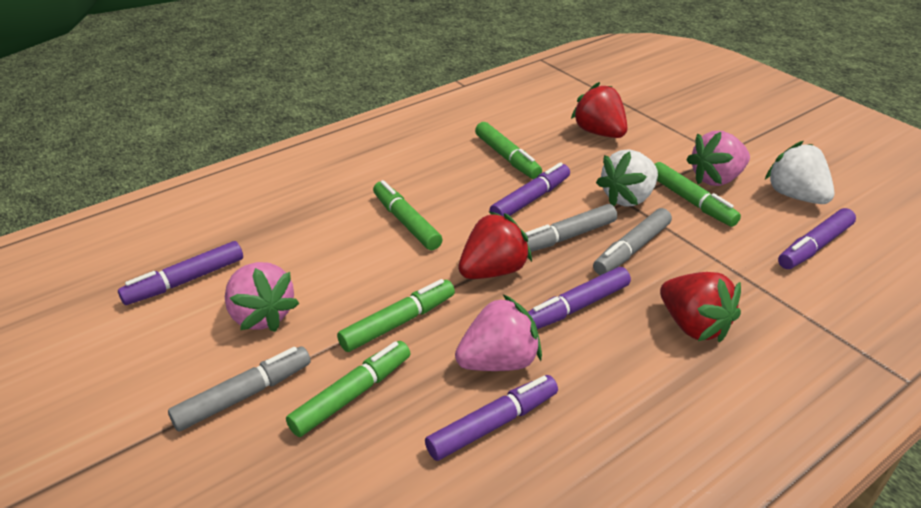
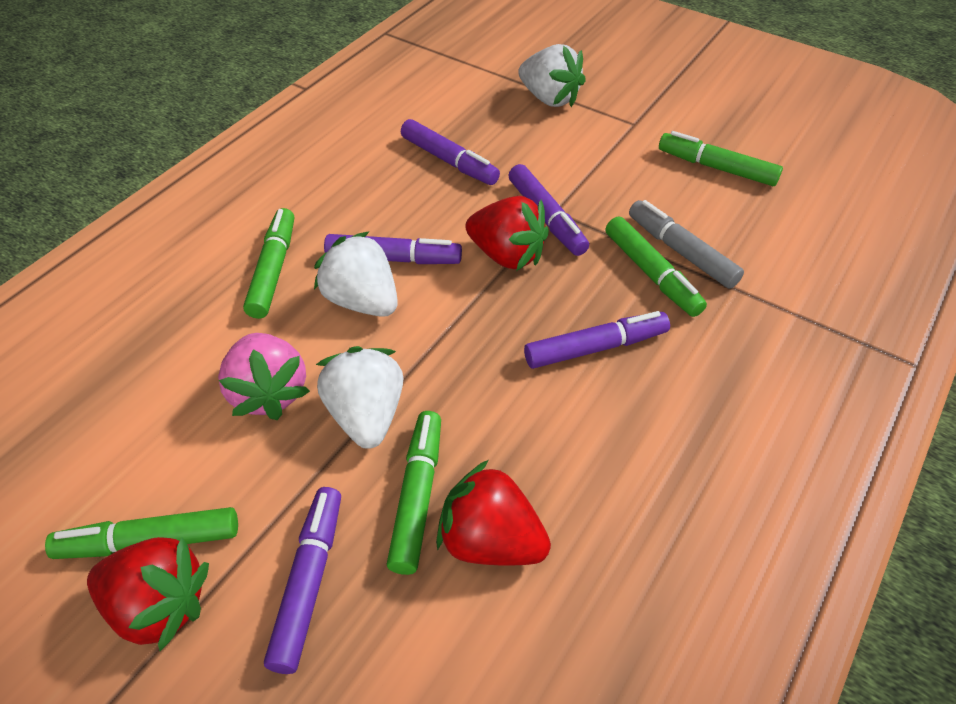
grey marker: [168,346,311,432] [525,204,617,252] [593,208,672,275] = 3 -> [629,200,744,289] = 1
pink strawberry: [225,262,299,332] [455,294,542,371] [686,131,750,186] = 3 -> [218,333,310,420] = 1
white strawberry: [596,149,658,206] [765,141,835,204] = 2 -> [314,231,398,317] [316,346,403,449] [518,44,586,107] = 3

